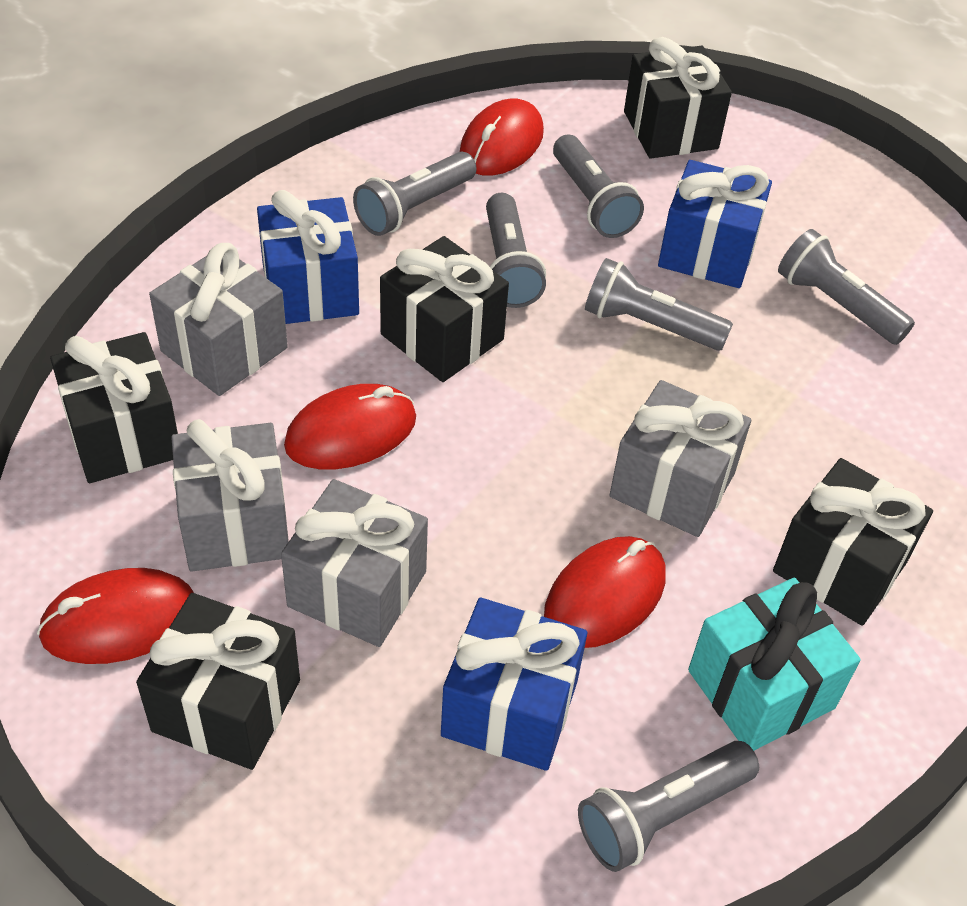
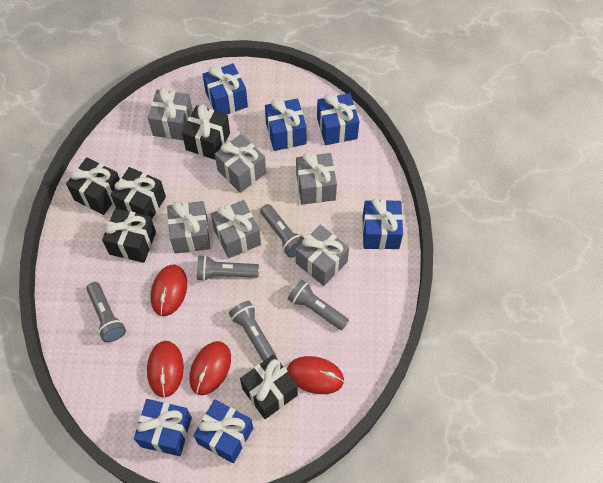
blue gift: [257,190,359,324] [441,598,587,771] [658,160,772,288] = 3 -> [134,399,192,456] [193,399,253,463] [202,63,248,115] [265,98,307,151] [317,93,359,145] [362,198,403,250] = 6
grey flashlight: [353,152,477,236] [486,193,546,308] [553,135,644,238] [578,741,759,872] [585,258,733,351] [778,229,915,345] = 6 -> [87,282,126,342] [197,255,259,281] [229,301,276,361] [260,204,305,258] [288,279,349,330] = 5
grey gift: [149,243,288,396] [171,419,289,572] [281,479,428,647] [609,380,751,537] = 4 -> [148,87,193,140] [167,201,210,254] [211,200,261,259] [215,134,266,193] [296,153,337,205] [296,225,349,286] = 6
turquoise gift: [688,578,861,751] = 1 -> none = 0

